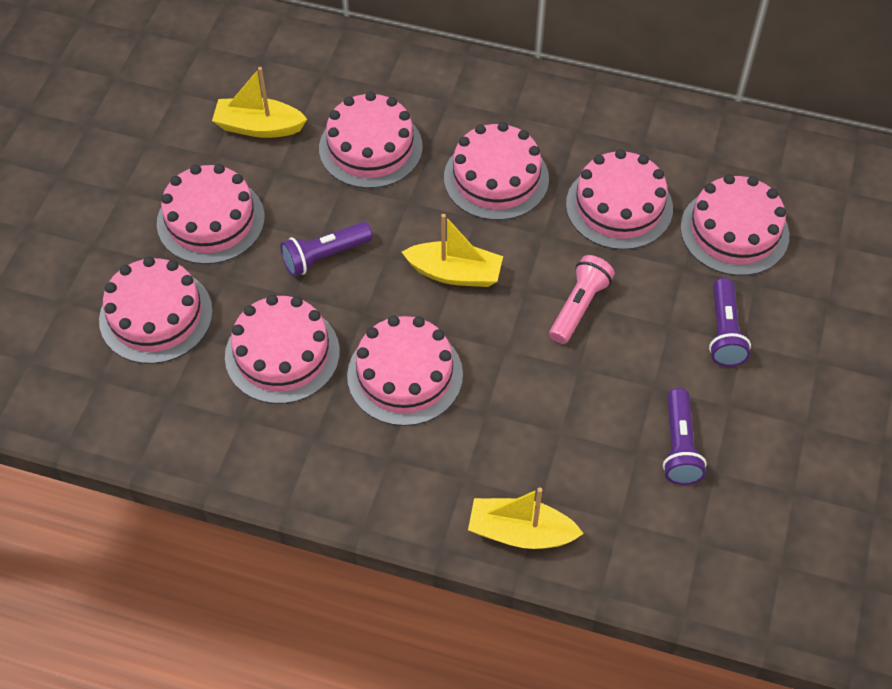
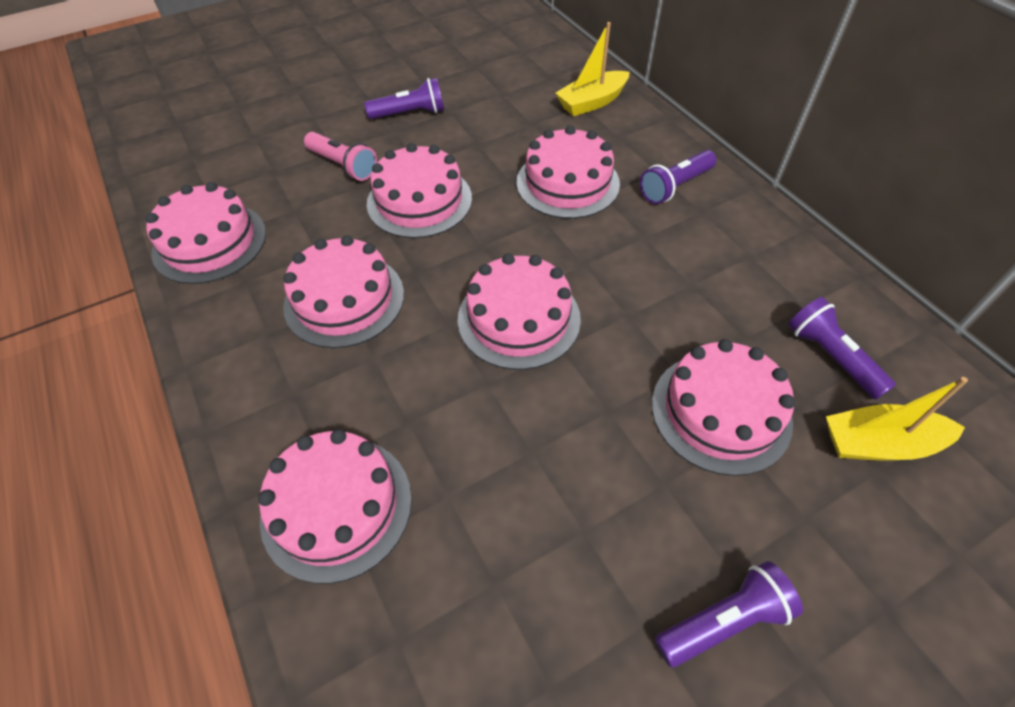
pink cake: [99,256,213,364] [157,164,265,264] [225,295,340,404] [319,92,423,189] [347,316,463,426] [444,122,549,220] [566,149,673,250] [680,174,789,276] = 8 -> [146,182,266,284] [258,429,412,584] [283,235,404,348] [367,143,472,238] [458,253,581,370] [516,126,620,219] [652,339,795,476] = 7
purple flashlight: [280,222,372,277] [663,388,707,485] [709,278,751,367] = 3 -> [364,78,444,119] [640,150,716,204] [655,561,803,667] [788,297,896,399] = 4
yellow boat: [212,67,307,138] [402,214,503,287] [468,487,584,549] = 3 -> [556,22,630,116] [826,377,968,461] = 2

